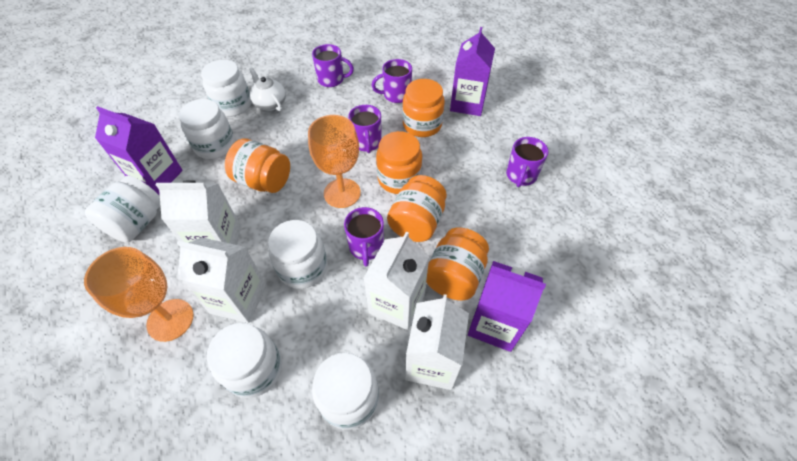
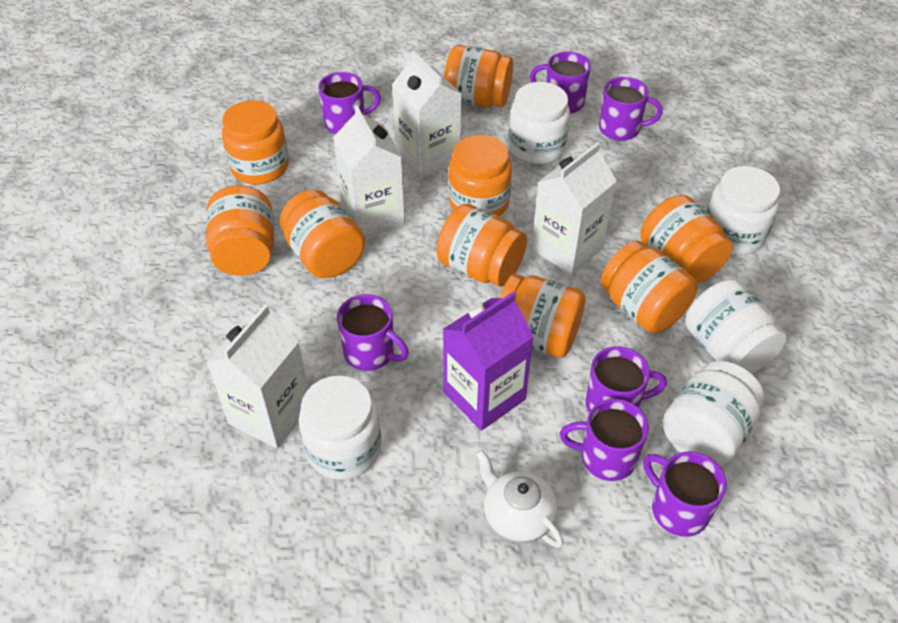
orange goblet: [84,247,194,342] [308,115,361,208] = 2 -> none = 0
orange jar: [225,138,290,193] [376,131,422,194] [387,175,447,242] [402,79,445,137] [426,228,489,301] = 5 -> [206,185,274,276] [222,100,289,185] [280,190,365,278] [436,204,527,287] [444,45,513,108] [448,135,512,216] [500,274,586,358] [601,241,697,333] [640,195,733,284] = 9
purple carton: [95,106,183,195] [450,27,495,116] [468,261,546,352] = 3 -> [443,292,534,431] = 1
purple mug: [312,44,354,87] [344,207,384,267] [348,105,382,153] [371,59,412,103] [506,137,548,187] = 5 -> [318,72,381,134] [337,294,409,371] [530,52,591,114] [560,399,649,481] [586,346,667,413] [599,77,663,141] [643,451,727,537] = 7
white jar: [85,176,160,242] [179,99,235,159] [201,60,252,117] [207,323,282,398] [268,220,328,289] [312,353,379,430] = 6 -> [299,376,381,480] [508,82,570,164] [662,361,764,466] [685,279,787,374] [707,166,780,255] = 5

